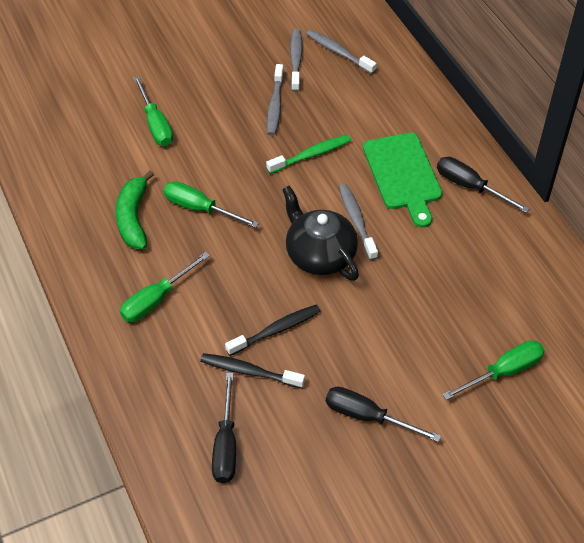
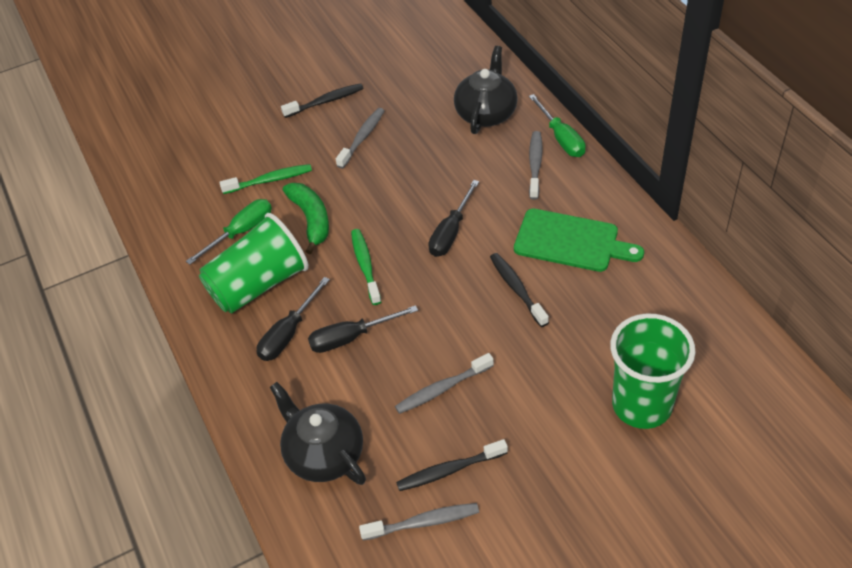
black teapot: [282,186,359,281] = 1 -> [270,382,366,485] [454,46,518,134] = 2
black toothbrush: [200,353,305,389] [225,305,321,356] = 2 -> [281,83,364,118] [396,439,508,491] [490,253,549,327] = 3
green cup: none = 0 -> [199,213,309,314] [610,313,696,429] = 2
green screwdriver: [120,252,210,322] [134,76,173,146] [163,181,259,228] [443,340,545,400] = 4 -> [186,199,272,265] [529,94,586,157] = 2
green toothbrush: [266,135,351,174] = 1 -> [219,164,312,194] [351,229,381,305] = 2

